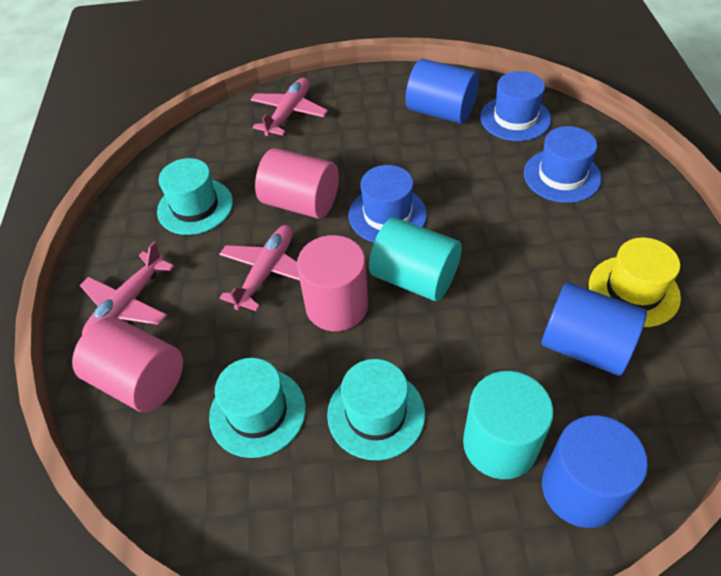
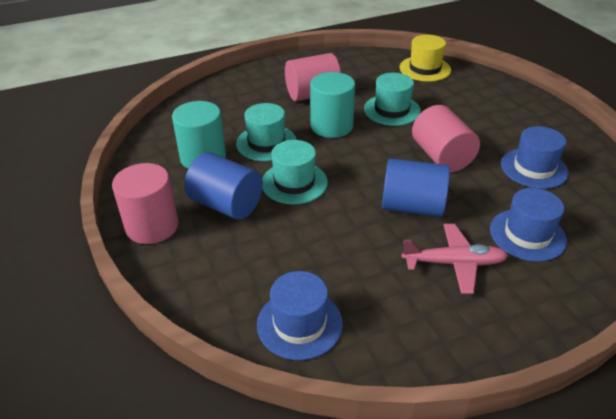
blue cylinder: [406,59,479,124] [542,282,647,376] [542,415,648,528] = 3 -> [184,152,263,220] [382,158,450,217] = 2
pink plane: [80,242,174,335] [219,225,300,311] [250,78,328,136] = 3 -> [402,224,508,294] = 1

